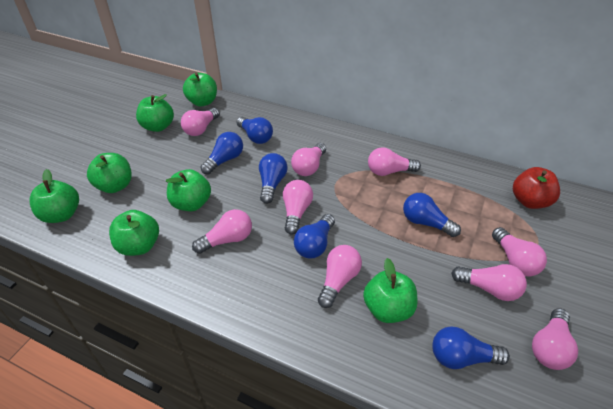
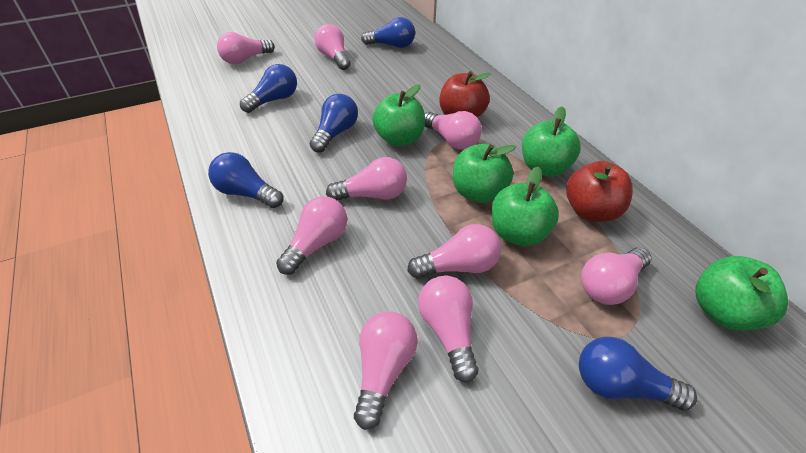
blue light bulb: [201,132,243,175] [236,117,273,144] [259,153,288,204] [294,214,335,259] [403,193,461,237] [432,326,510,369] = 6 -> [208,152,283,208] [240,64,297,113] [310,94,358,153] [361,17,415,48] [579,337,697,410] = 5
green apple: [30,169,79,223] [87,153,132,193] [109,210,159,256] [136,94,174,132] [166,169,211,211] [183,73,217,106] [363,258,417,323] = 7 -> [372,85,425,146] [453,144,516,203] [492,167,559,246] [522,106,581,176] [696,256,788,331] = 5
red apple: [513,167,560,209] = 1 -> [440,71,491,118] [566,161,633,222] = 2

